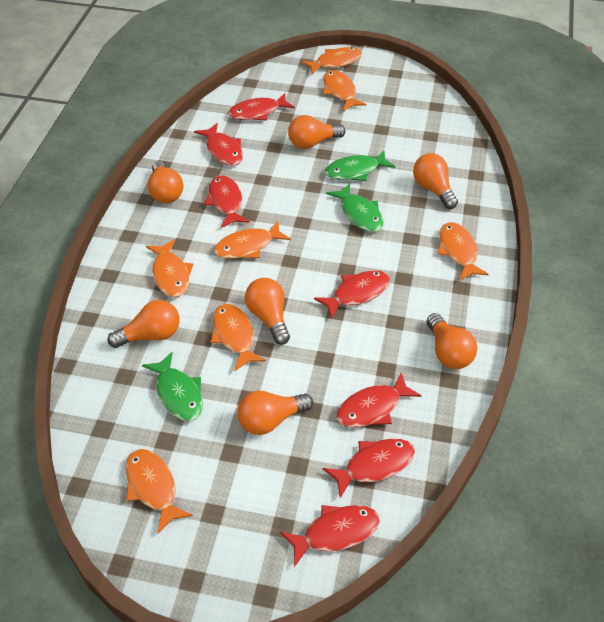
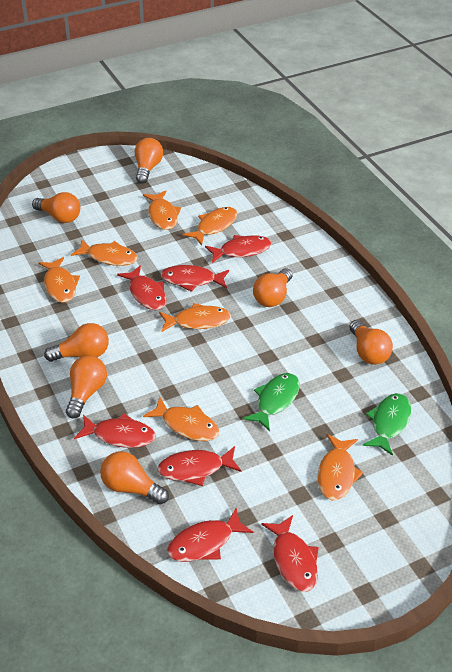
green fish: [142,352,203,421] [325,151,396,181] [326,183,384,232] = 3 -> [243,373,300,431] [363,393,411,456] = 2

